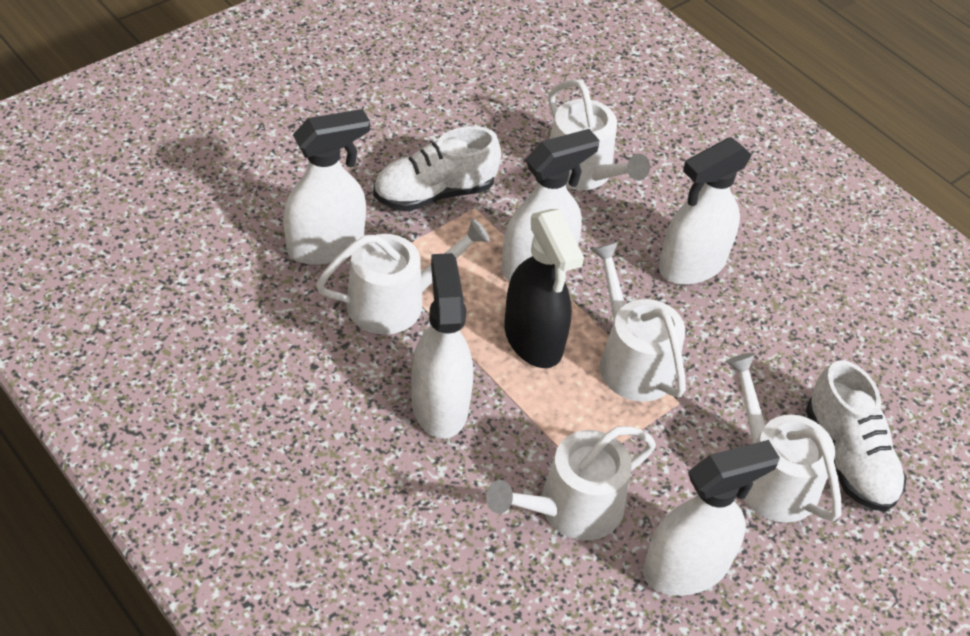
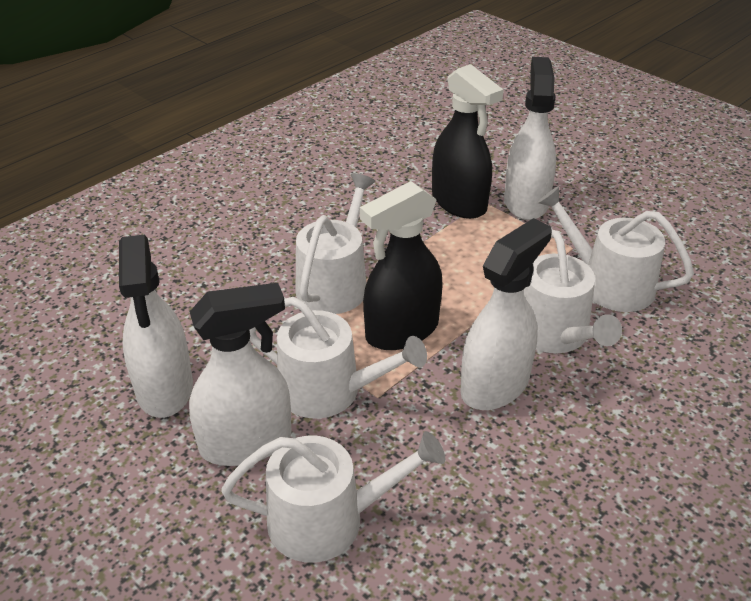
black spray bottle: [504,209,584,368] = 1 -> [360,181,443,350] [432,64,504,219] = 2
white shoe: [373,126,501,212] [806,360,907,512] = 2 -> none = 0
white spray bottle: [283,109,370,265] [412,253,473,439] [501,129,600,281] [643,440,780,596] [659,137,752,285] = 5 -> [118,234,193,418] [189,283,292,466] [460,218,552,410] [504,57,556,220] = 4

